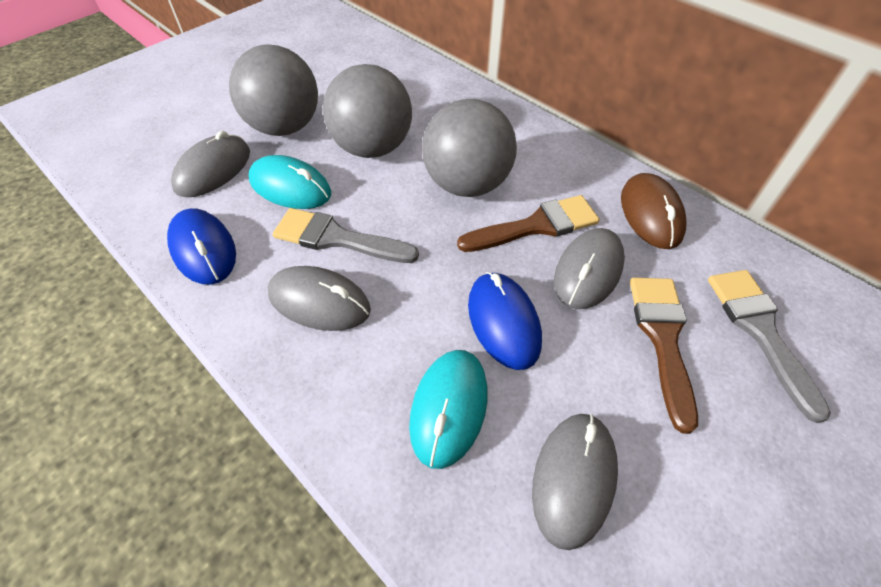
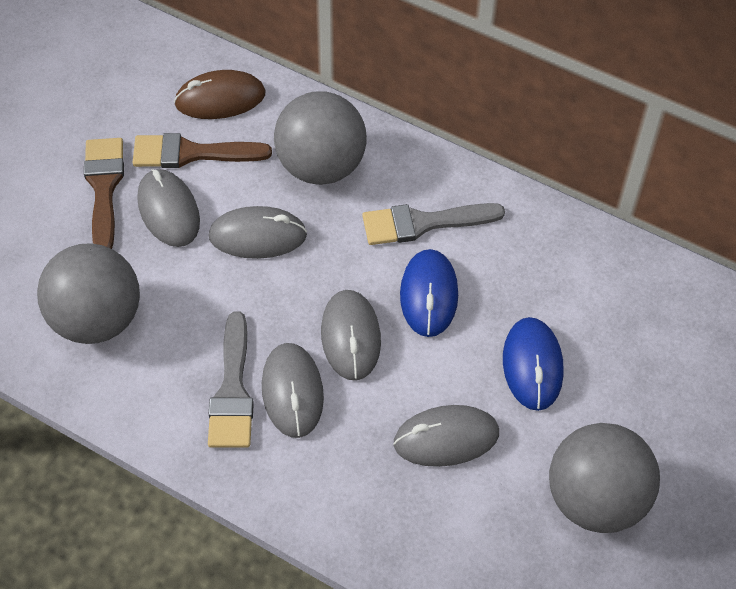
grey mouse: [171,131,250,197] [268,266,371,331] [532,414,618,550] [554,228,625,309] = 4 -> [138,169,200,247] [209,206,307,259] [262,343,324,438] [321,290,381,381] [393,405,499,467] = 5
turquoise mouse: [249,155,331,209] [409,350,488,469] = 2 -> none = 0

